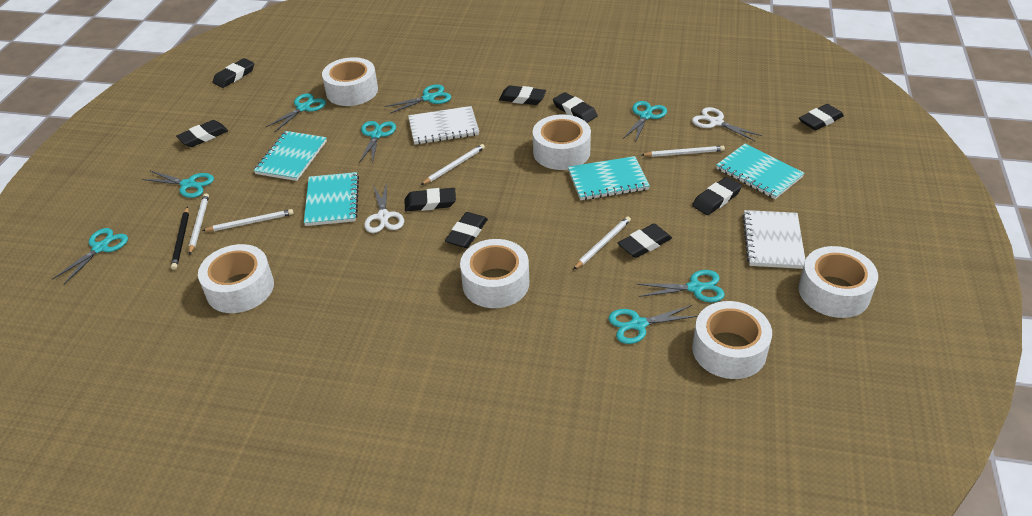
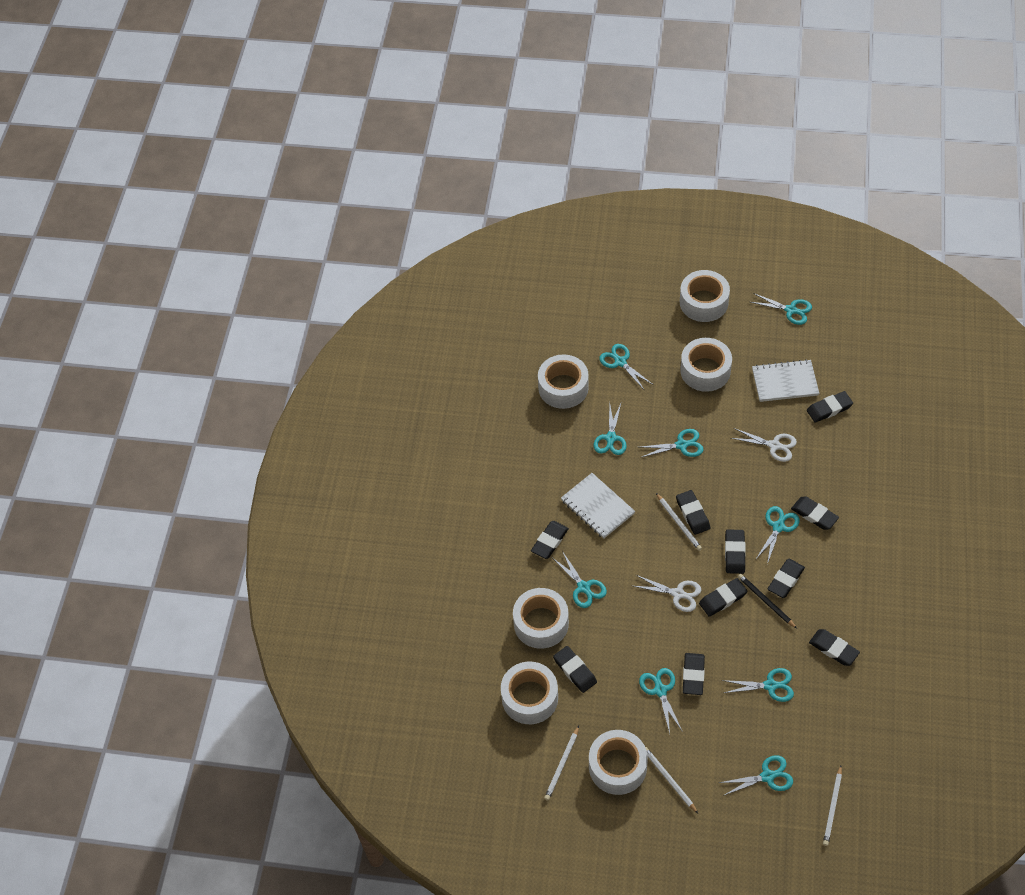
black eraser: [176,120,228,147] [213,58,254,88] [405,188,456,211] [445,212,488,248] [499,85,546,105] [553,92,597,123] [618,224,672,258] [692,177,742,215] [799,104,844,130] = 9 -> [531,521,569,559] [553,646,597,693] [676,490,710,535] [683,653,705,695] [699,578,748,617] [725,529,746,574] [767,559,805,598] [791,496,839,530] [807,391,853,423] [809,629,860,666] = 10
turquoise notebook: [254,131,327,181] [304,172,359,226] [568,156,650,200] [716,144,804,199] = 4 -> none = 0
turquoise scissors: [53,228,128,284] [142,171,214,198] [266,93,326,132] [359,121,396,164] [385,84,451,114] [608,305,698,344] [623,101,667,142] [636,270,725,302] = 8 -> [553,551,607,608] [593,404,627,455] [599,344,654,391] [639,668,683,734] [640,429,704,458] [719,755,793,796] [722,668,794,702] [750,293,812,325] [756,506,800,564] = 9
white pencil: [189,193,209,255] [202,209,294,231] [421,144,485,185] [573,216,631,270] [642,146,725,157] = 5 -> [544,726,579,801] [645,747,698,813] [656,493,702,551] [823,766,842,846] = 4

